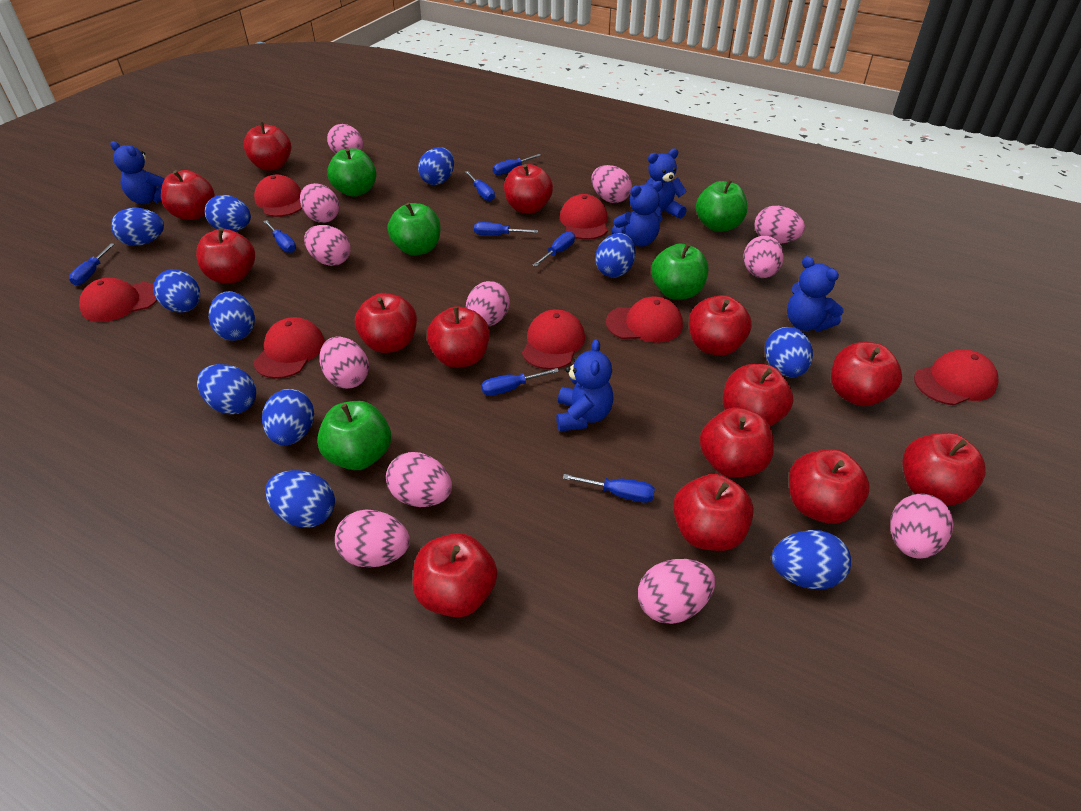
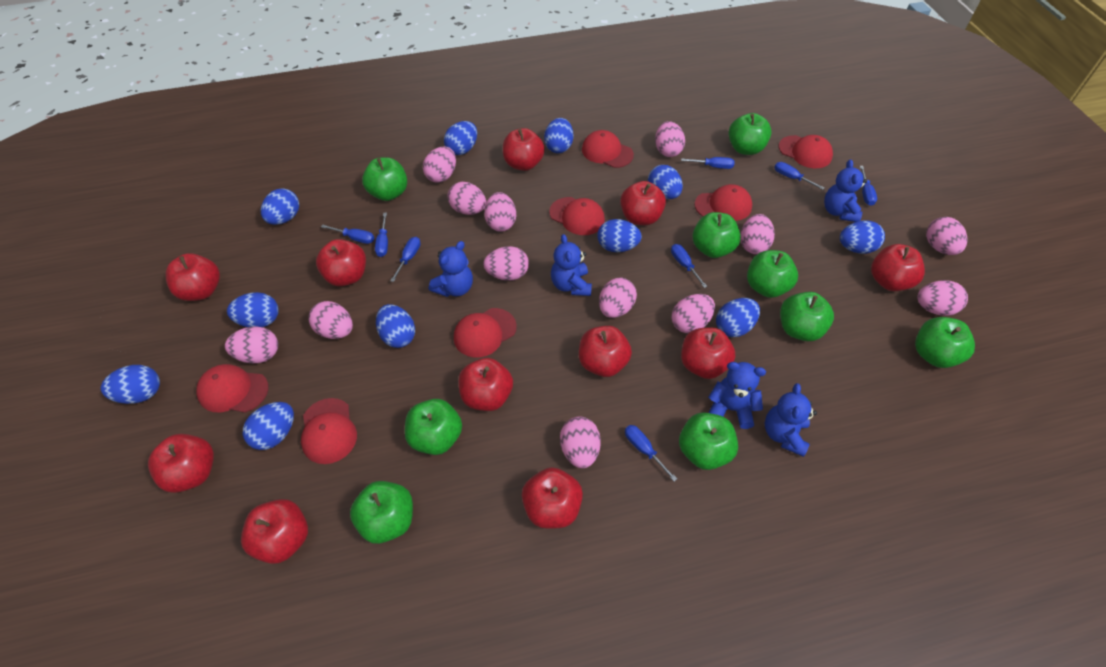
green apple: [317,401,391,470] [327,148,376,197] [387,203,441,256] [651,244,708,300] [696,180,748,232] = 5 -> [350,481,413,544] [362,157,407,201] [405,399,462,455] [679,412,738,470] [692,212,741,258] [728,113,771,155] [747,250,798,298] [780,292,834,341] [915,317,975,368] = 9
pink egg: [300,183,339,223] [304,225,351,266] [319,337,369,389] [327,124,363,154] [335,509,410,567] [386,452,452,507] [466,281,510,326] [591,165,632,203] [638,559,715,624] [743,236,784,278] [755,206,805,244] [890,494,954,559] = 12 -> [225,326,278,363] [308,301,353,339] [423,146,456,183] [448,182,486,215] [483,246,529,281] [484,192,516,232] [560,417,601,468] [599,277,637,318] [655,121,685,157] [672,294,715,333] [740,214,775,254] [917,280,968,316] [926,217,968,255] = 13
red apple: [161,170,215,220] [196,228,255,283] [243,122,291,171] [355,293,417,353] [413,533,497,617] [427,306,490,368] [504,164,553,214] [673,474,754,551] [689,295,752,356] [700,407,774,478] [723,364,794,426] [789,449,870,524] [831,342,902,406] [903,433,986,505] = 14 -> [148,434,214,493] [165,253,220,301] [241,499,308,564] [316,239,366,286] [458,358,513,411] [503,128,545,171] [522,467,583,529] [579,326,632,377] [620,181,666,225] [681,328,735,379] [871,244,925,291] = 11

